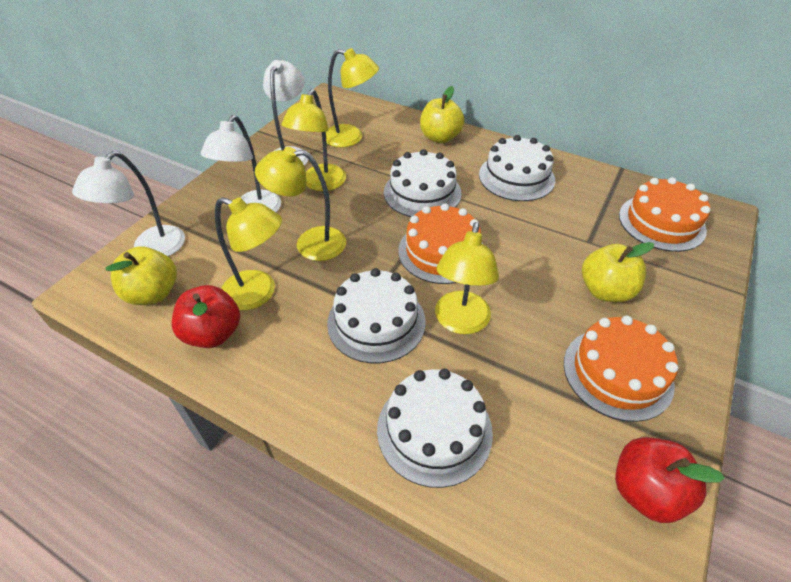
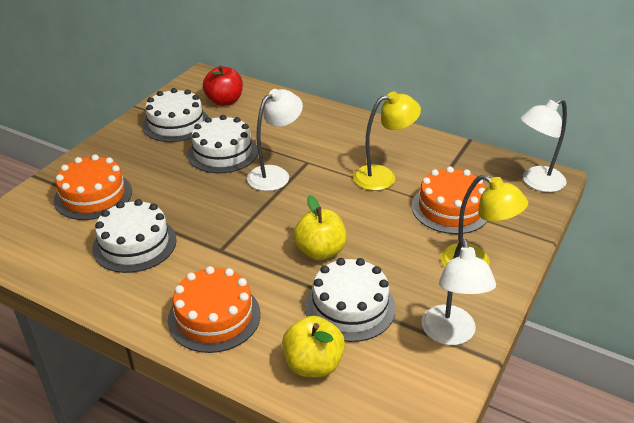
red apple: [172,285,240,348] [615,437,725,523] = 2 -> [203,65,243,106] = 1
yellow apple: [106,246,177,305] [420,86,465,143] [582,242,654,302] = 3 -> [282,316,345,377] [293,195,347,260] = 2
yellow lamp: [215,197,282,310] [255,147,346,261] [281,89,346,191] [326,48,379,148] [435,222,499,334] = 5 -> [353,92,421,191] [441,175,528,267] = 2

